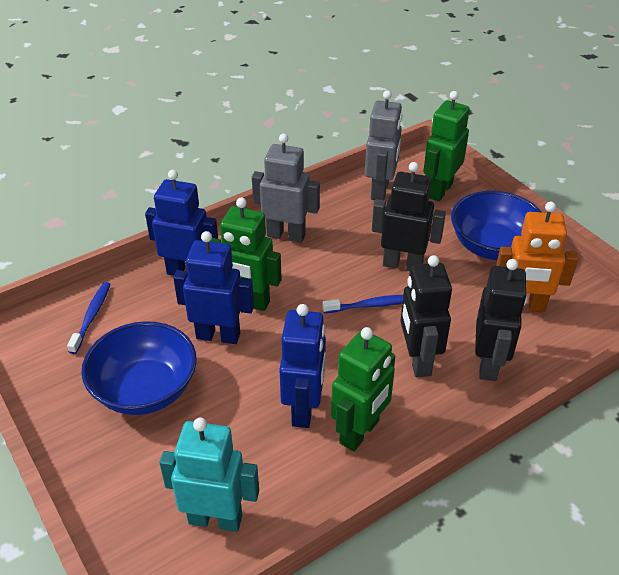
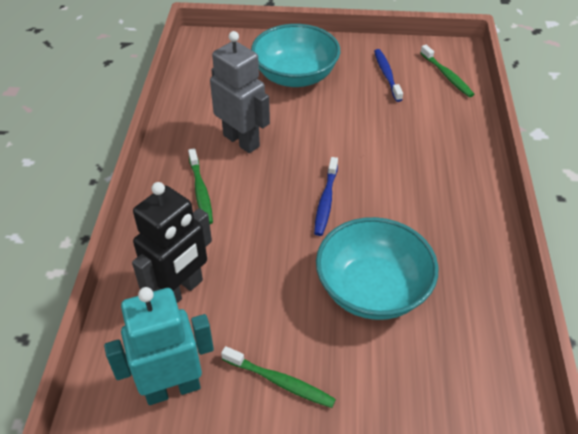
black robot: [372,162,446,271] [400,255,452,377] [475,259,527,381] = 3 -> [132,182,212,303] = 1
blue bowl: [81,321,197,415] [451,191,541,260] = 2 -> none = 0
blue robot: [145,170,218,276] [173,231,254,344] [279,304,326,428] = 3 -> none = 0
green robot: [209,198,282,311] [331,327,395,452] [423,91,470,201] = 3 -> none = 0
green toothbrush: none = 0 -> [188,148,213,224] [221,346,336,408] [420,45,474,97] = 3
grey robot: [252,134,320,243] [365,90,402,200] = 2 -> [210,31,270,153] = 1
orange robot: [496,202,578,313] = 1 -> none = 0
turquoise bowl: none = 0 -> [251,24,340,87] [316,217,438,320] = 2

